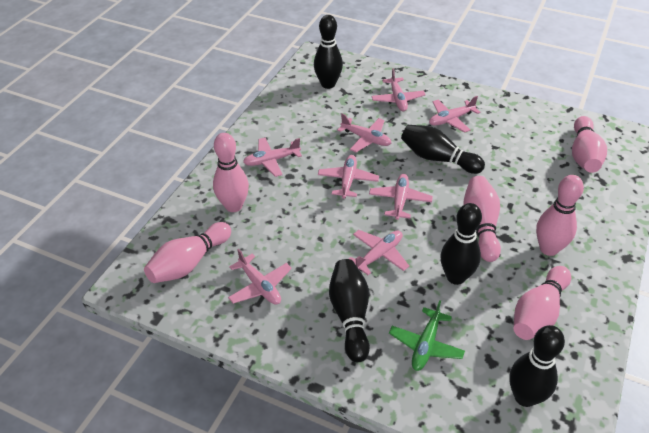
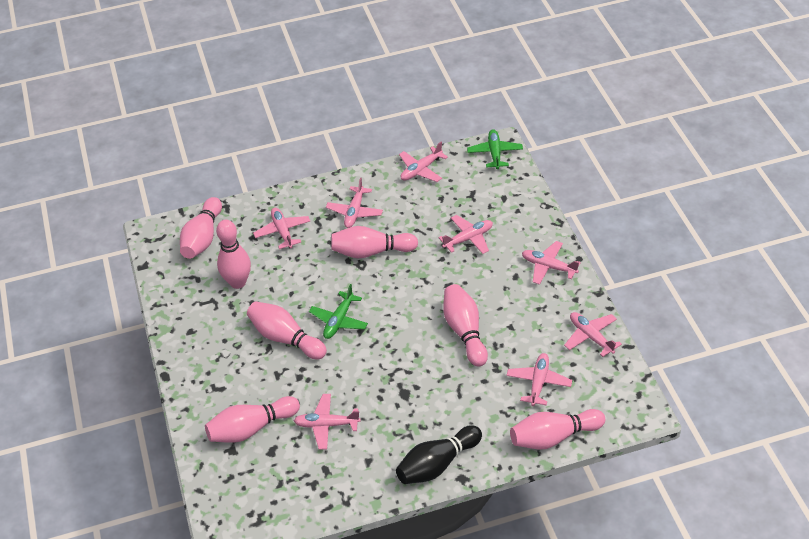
black bowling pin: [314,15,343,89] [329,259,370,362] [401,125,485,174] [441,203,482,285] [509,325,565,407] = 5 -> [396,425,482,484] = 1
green plane: [389,300,465,371] = 1 -> [309,284,368,339] [467,129,523,169] = 2
pink bowling pin: [144,222,231,283] [213,133,249,212] [463,176,501,262] [514,266,571,340] [536,175,584,256] [572,116,607,173] = 6 -> [180,197,222,259] [205,396,300,443] [216,220,251,289] [247,301,327,360] [331,226,418,258] [443,284,488,367] [510,409,605,449] = 7

